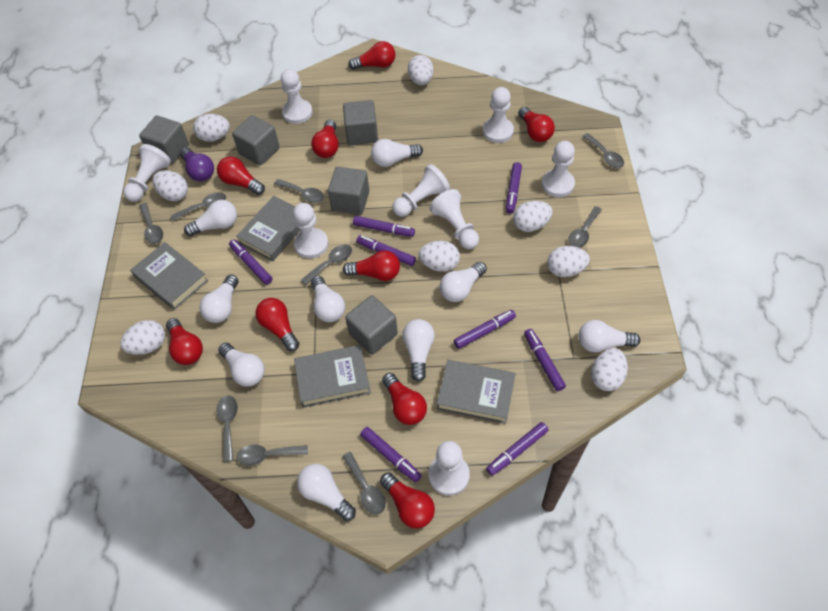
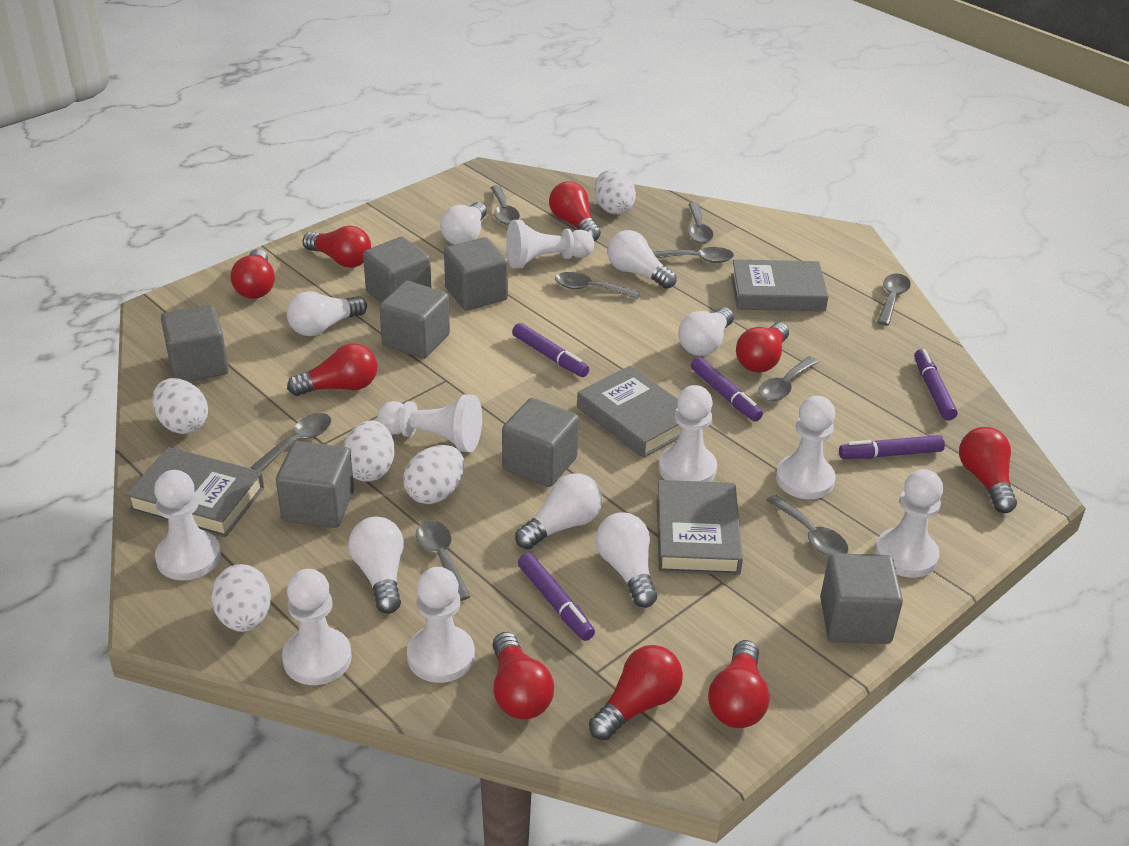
grey cube: [139,116,189,164] [232,115,280,165] [328,167,369,215] [343,100,378,145] [345,295,398,355] = 5 -> [161,305,229,382] [276,441,354,528] [363,237,431,303] [379,281,450,359] [444,237,508,311] [502,398,579,487] [820,553,903,644] = 7
purple light bulb: [180,147,214,182] = 1 -> none = 0
purple marker: [229,239,272,285] [353,216,415,237] [356,235,416,266] [360,427,422,482] [454,310,516,349] [486,422,548,476] [506,162,522,214] [524,329,566,391] = 8 -> [512,323,589,377] [518,553,595,641] [691,357,763,422] [839,435,945,459] [914,349,958,420] = 5
white egg: [121,320,165,355] [152,170,188,201] [193,114,230,142] [408,55,434,85] [419,241,460,272] [513,201,553,232] [547,246,590,277] [591,348,628,391] = 8 -> [152,378,208,434] [211,564,271,632] [343,420,395,482] [403,445,464,504] [595,169,636,215] = 5
white light bulb: [184,200,237,236] [199,275,239,323] [218,343,264,387] [297,464,356,521] [311,276,345,322] [371,139,423,167] [402,319,435,382] [440,262,487,302] [578,320,640,353] = 9 -> [287,291,367,336] [348,517,404,614] [440,202,487,245] [515,473,602,550] [596,512,657,608] [607,230,677,289] [678,307,734,356] = 7

